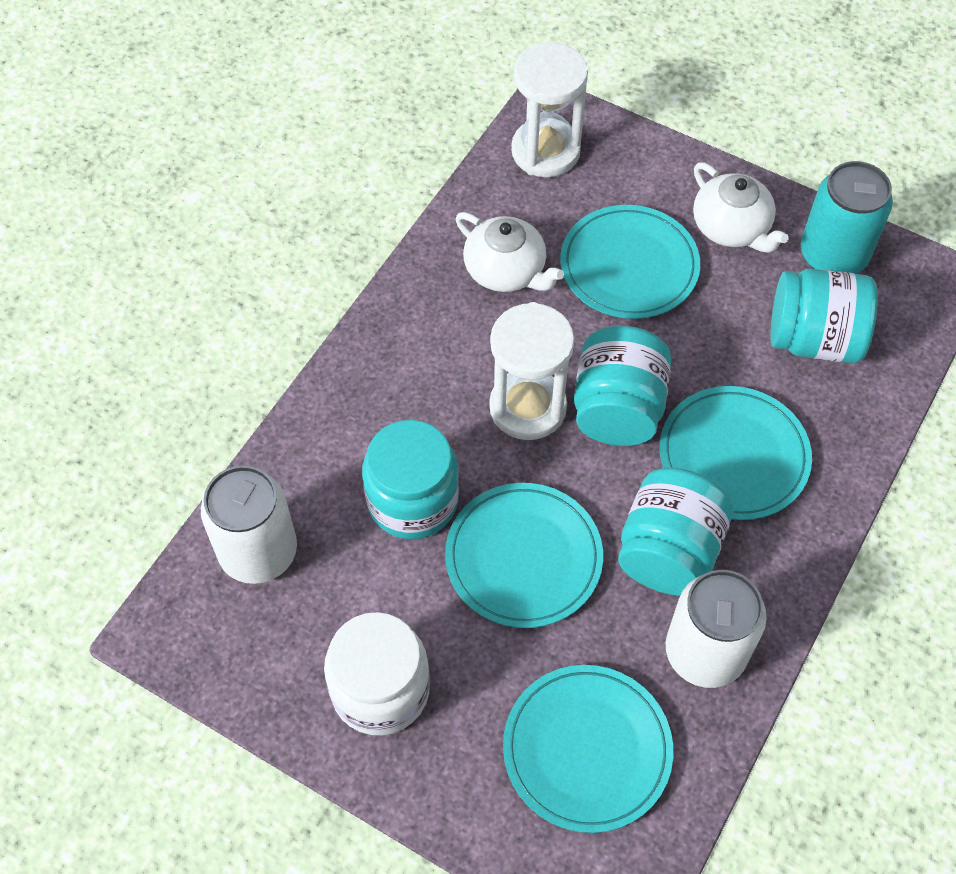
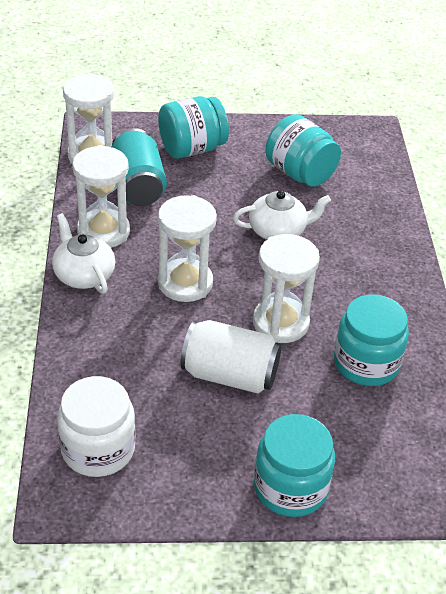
turquoise plate: [445,483,603,628] [503,665,673,833] [560,205,700,319] [660,386,812,520] = 4 -> none = 0
white can: [201,465,297,584] [666,570,767,688] = 2 -> [180,320,282,394] = 1
white hourglass: [489,302,574,440] [511,42,588,177] = 2 -> [63,73,114,164] [72,145,130,248] [158,195,217,302] [253,234,320,343] = 4

